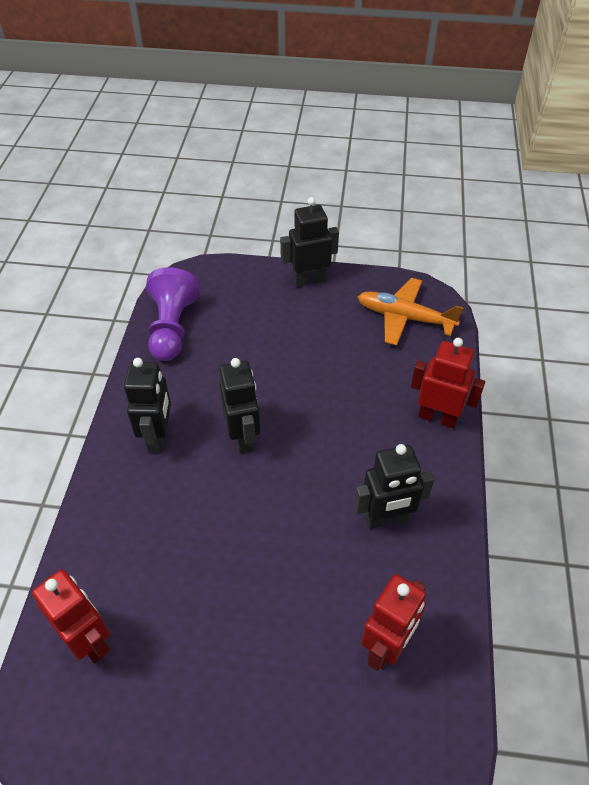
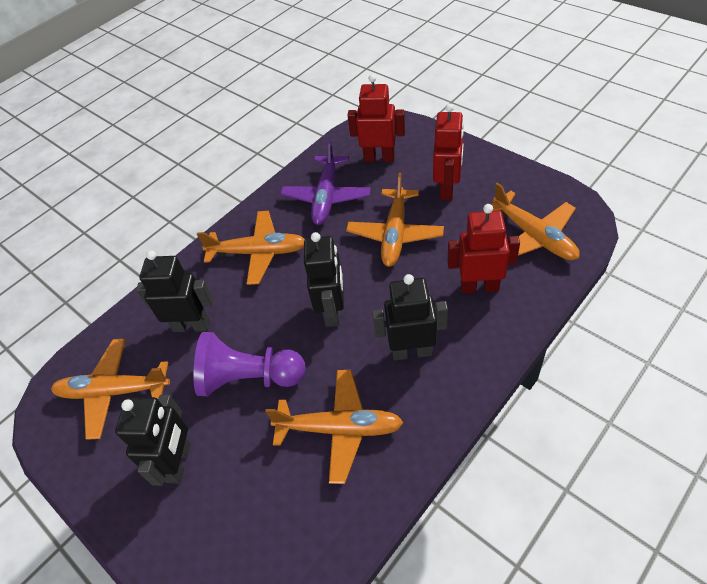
orange plane: [357,278,464,346] = 1 -> [51,339,170,440] [197,211,305,285] [265,370,403,484] [346,173,444,267] [491,183,580,260] = 5
purple plane: none = 0 -> [280,140,371,225] = 1

